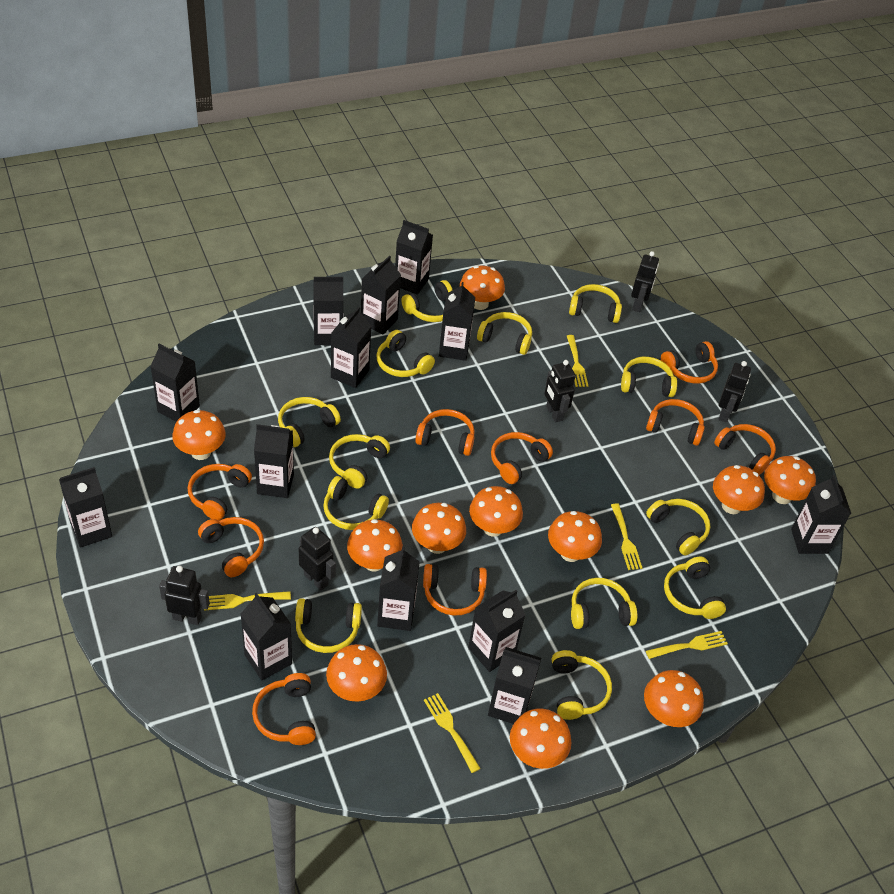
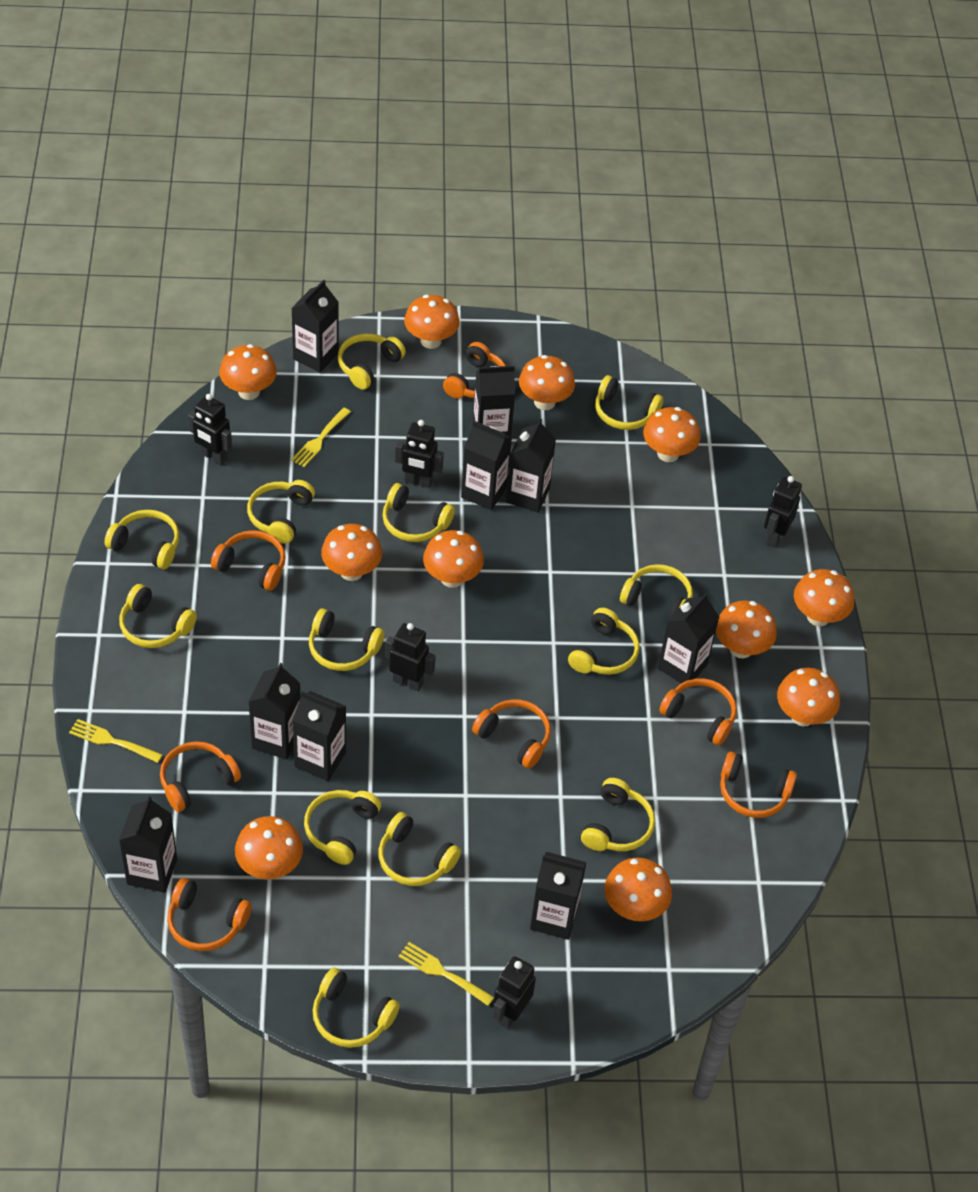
black carton: [59,467,112,548] [150,344,200,422] [241,593,292,680] [254,424,294,498] [313,277,343,345] [331,307,371,388] [361,256,401,335] [377,546,420,631] [395,220,433,295] [439,282,475,361] [468,590,525,672] [488,647,541,724] [791,475,851,554] = 13 -> [119,796,177,893] [248,663,300,760] [291,280,339,373] [292,691,346,781] [461,421,512,510] [473,366,515,437] [506,419,556,513] [530,852,587,940] [658,593,719,683] = 9
orange headphones: [188,464,252,520] [198,517,264,577] [252,673,316,745] [415,409,475,456] [423,564,487,616] [491,432,553,484] [646,399,705,446] [661,341,718,384] [714,424,776,475] = 9 -> [160,742,241,812] [167,878,252,951] [211,530,286,591] [443,342,506,398] [472,699,551,769] [659,678,737,746] [720,751,797,818] = 7
yellow fork: [204,591,291,611] [424,693,481,773] [567,335,588,387] [611,503,642,570] [646,631,728,659] = 5 -> [69,719,163,763] [291,408,351,467] [399,942,494,1006] = 3

